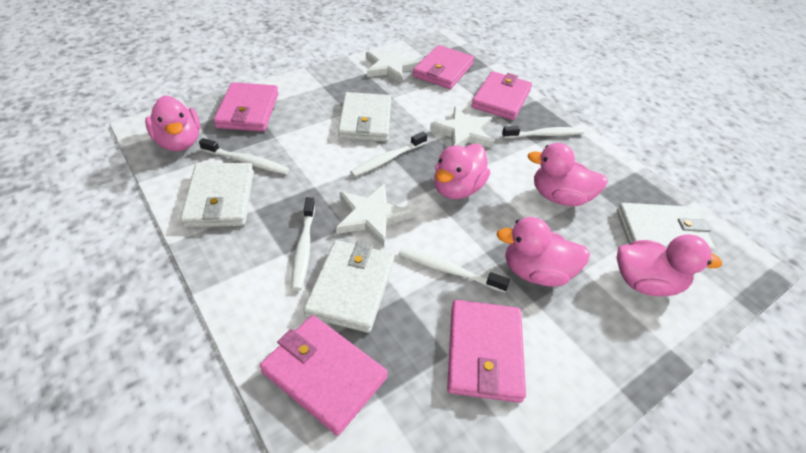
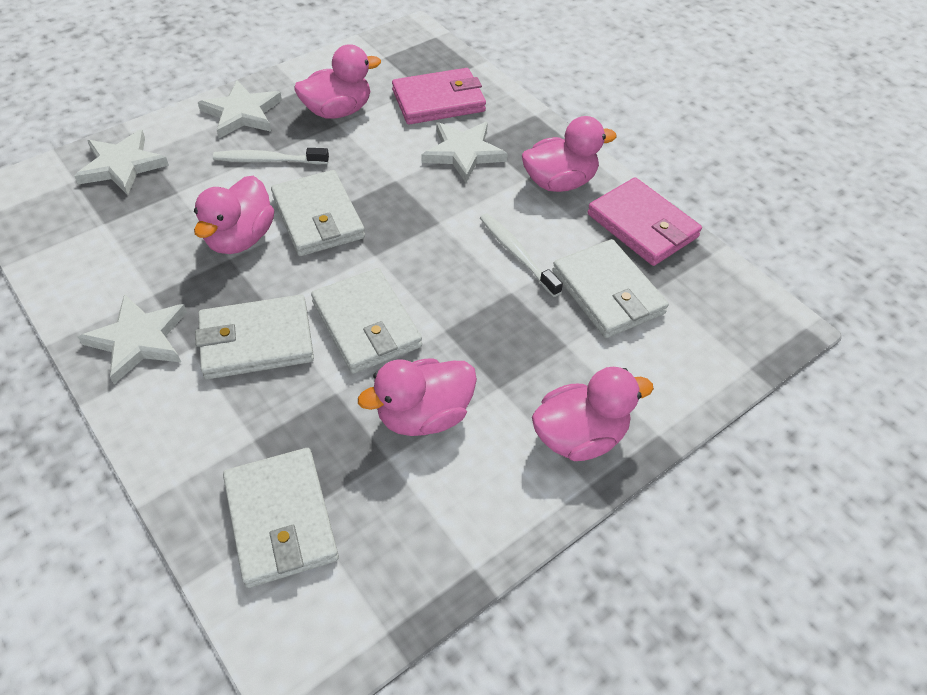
pink wallet: [214,82,278,131] [260,315,388,436] [413,45,474,89] [447,300,526,403] [471,71,532,120] = 5 -> [392,68,486,124] [587,177,702,266] = 2
white star: [336,184,413,247] [366,47,420,83] [430,107,493,148] = 3 -> [74,130,169,195] [78,294,187,384] [198,80,282,138] [422,122,508,183] = 4
white toothbrush: [199,138,289,174] [292,197,315,291] [350,132,428,177] [398,248,510,293] [502,126,584,138] = 5 -> [213,148,329,164] [480,213,563,297] = 2
white wallet: [180,163,254,227] [303,240,394,333] [338,92,391,142] [617,203,715,251] = 4 -> [195,295,314,379] [223,448,339,588] [271,170,365,256] [311,268,422,374] [552,239,669,338] = 5

